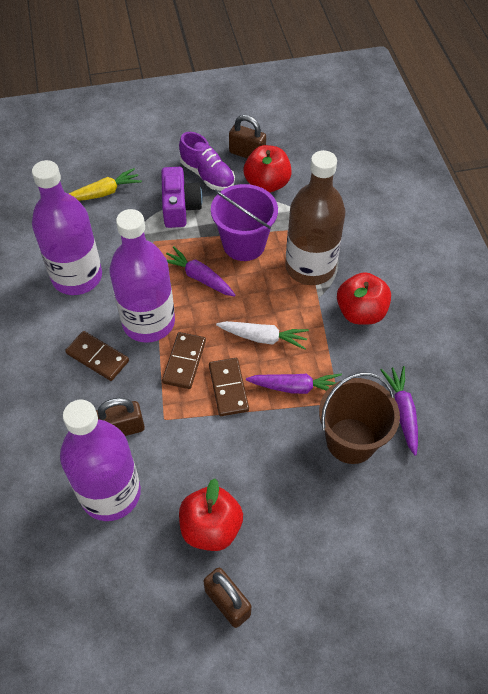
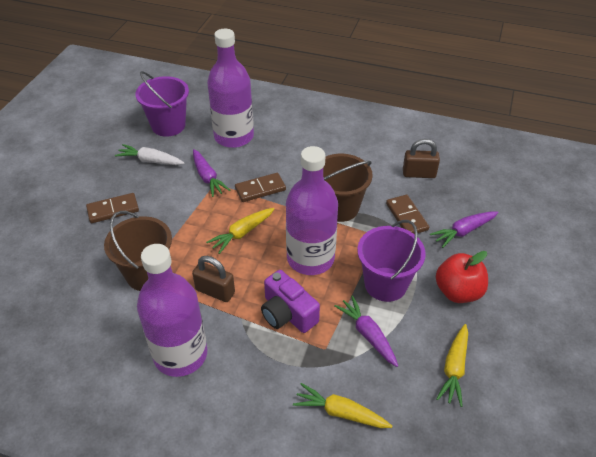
brown bottle: [285,150,345,285] = 1 -> none = 0
brown bucket: [319,373,400,464] = 1 -> [104,211,172,291] [323,154,373,222] = 2
brown padlock: [96,398,145,436] [203,568,251,628] [229,115,266,158] = 3 -> [192,256,235,302] [403,139,440,178] = 2
purple bucket: [211,184,278,261] = 1 -> [136,71,189,137] [357,220,426,302] = 2
purple shoe: [179,132,235,191] = 1 -> none = 0
red apple: [179,479,243,551] [244,145,292,193] [337,272,391,325] = 3 -> [436,251,488,303] = 1
yellow carrot: [68,168,142,201] = 1 -> [206,208,275,254] [293,383,392,428] [436,324,468,407] = 3

